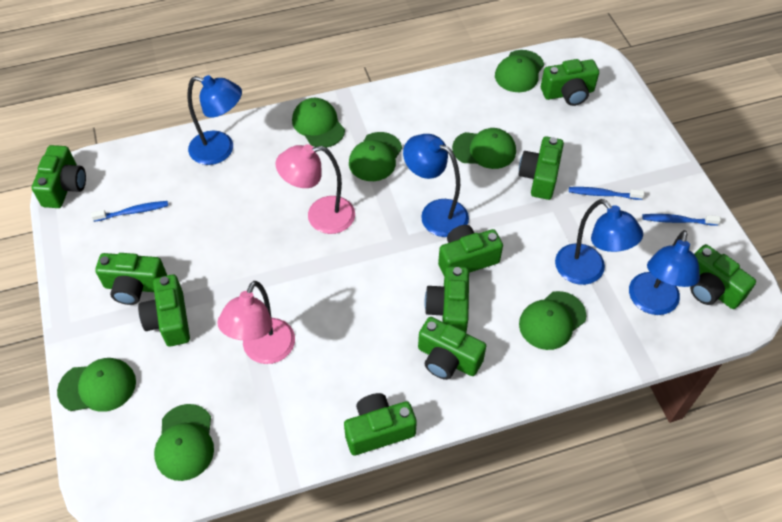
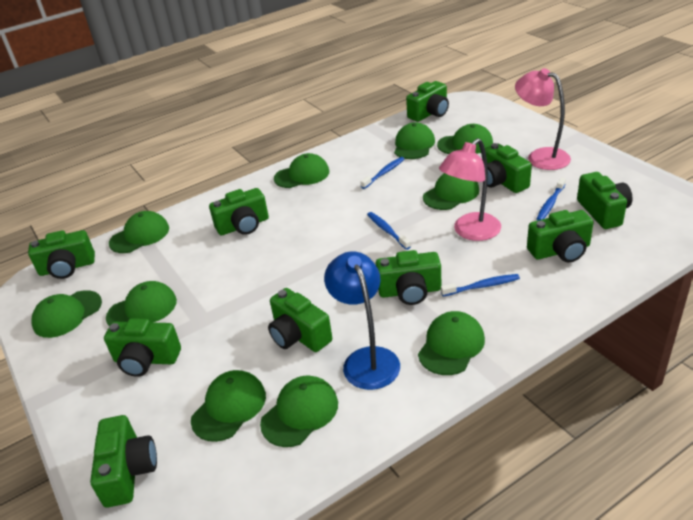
blue lamp: [188,75,242,165] [403,134,469,237] [555,199,643,285] [629,230,700,315] = 4 -> [324,252,400,390] = 1
blue toothbrush: [91,201,168,222] [569,187,644,200] [642,214,721,225] = 3 -> [360,157,404,189] [367,212,411,250] [441,274,520,296] [537,177,566,221] = 4
green cap: [57,358,136,412] [154,404,214,481] [292,98,345,147] [349,132,402,181] [452,128,516,169] [495,50,544,92] [519,291,586,350] = 7 -> [31,290,102,338] [106,281,177,326] [109,211,169,253] [191,370,266,442] [260,376,338,447] [274,153,329,188] [394,122,435,159] [418,311,485,375] [423,173,479,210] [437,124,493,154] = 10

